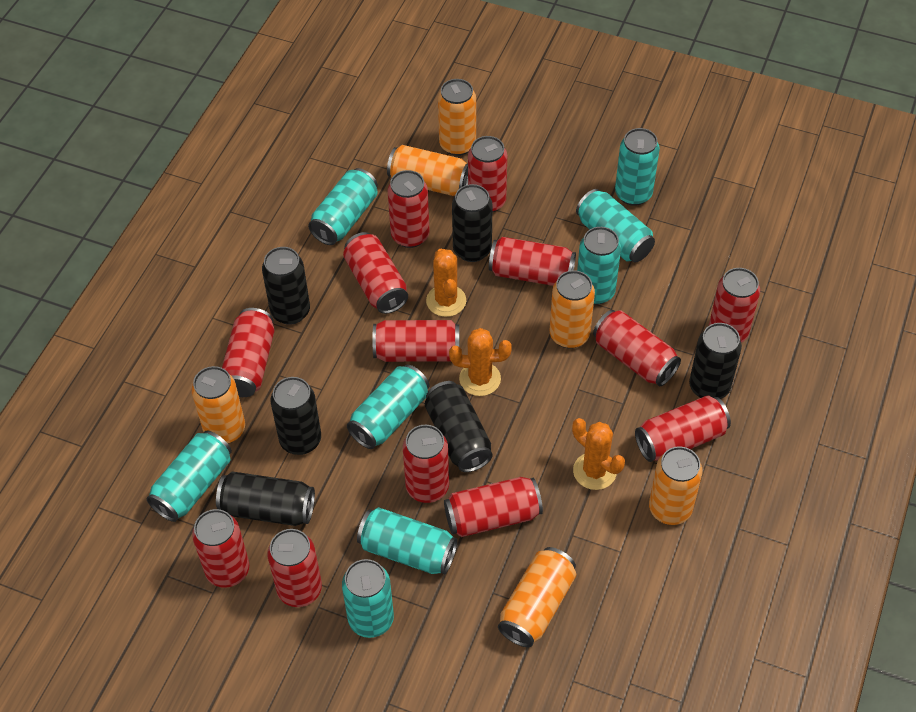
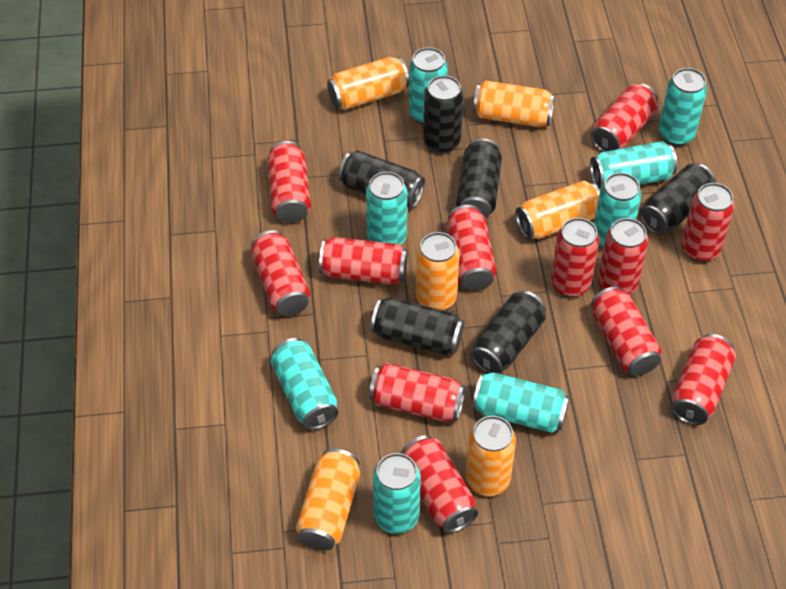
orange cactus: [426,249,466,317] [449,328,512,396] [572,418,625,490] = 3 -> none = 0
red can: [192,509,249,588] [222,308,275,397] [267,529,322,607] [343,232,408,314] [373,320,459,362] [388,170,430,248] [403,425,449,503] [444,477,543,537] [468,136,507,213] [489,237,576,286] [593,310,681,386] [635,395,731,462] [709,268,760,343] = 13 -> [251,230,310,316] [267,141,311,223] [319,237,408,285] [369,363,466,422] [401,435,478,533] [446,205,497,291] [551,218,600,297] [591,83,658,152] [591,286,662,376] [598,218,648,295] [671,334,736,425] [681,183,735,262] = 12

